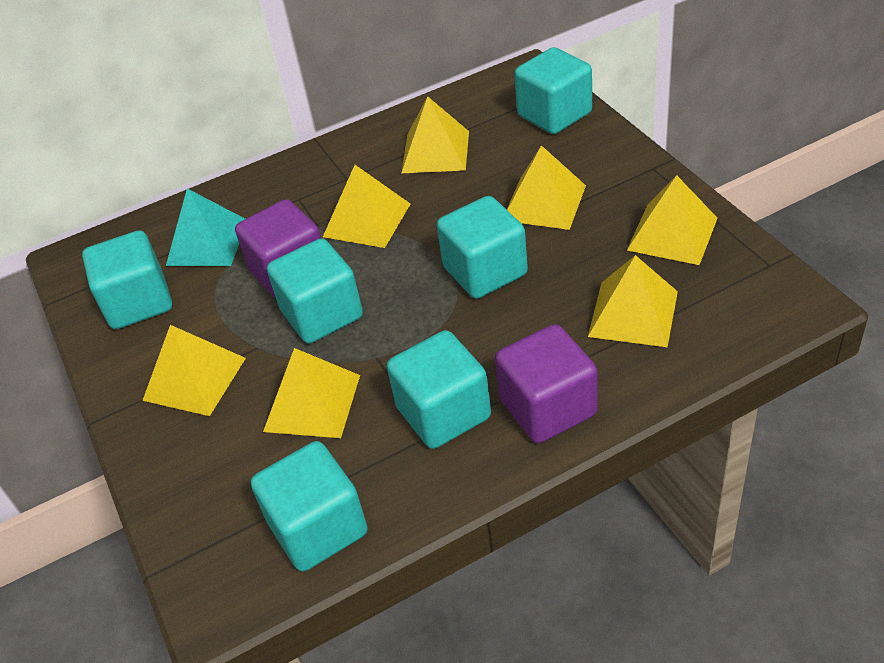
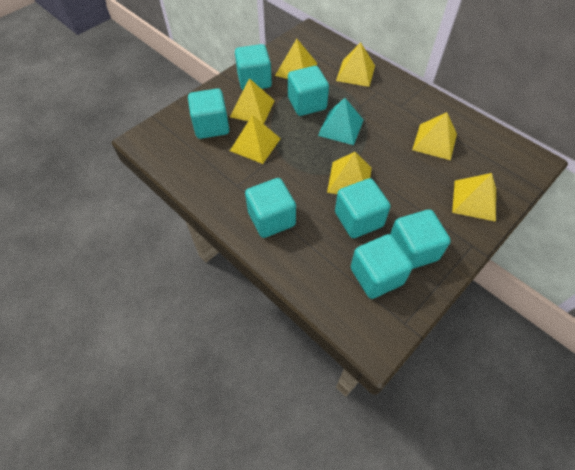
purple cube: [235,199,321,298] [495,324,598,443] = 2 -> none = 0
turquoise cube: [82,230,172,329] [251,441,368,572] [267,238,363,344] [387,330,491,449] [437,196,528,299] [514,47,592,134] = 6 -> [188,88,229,139] [235,44,272,91] [245,178,296,238] [288,66,329,116] [335,178,391,238] [351,234,413,299] [390,209,451,269] = 7

